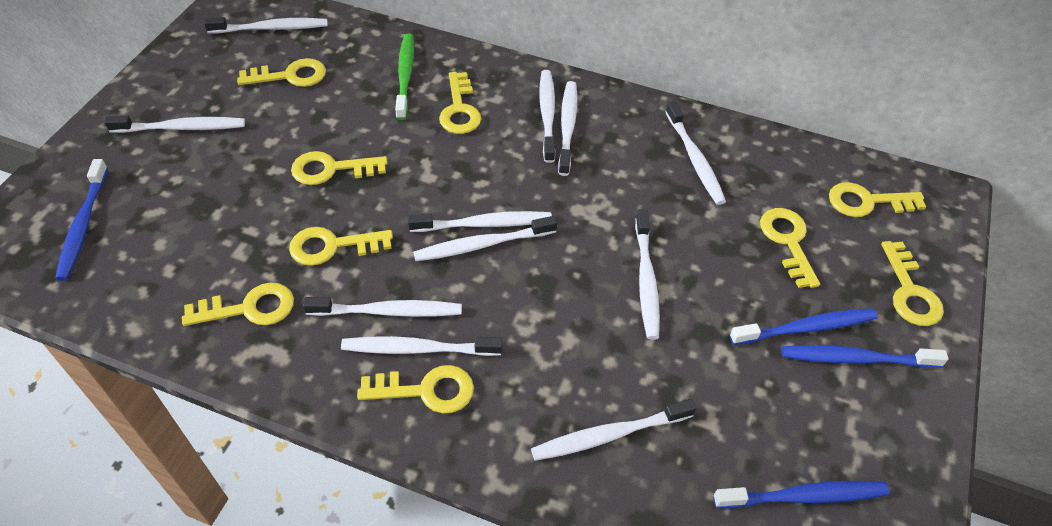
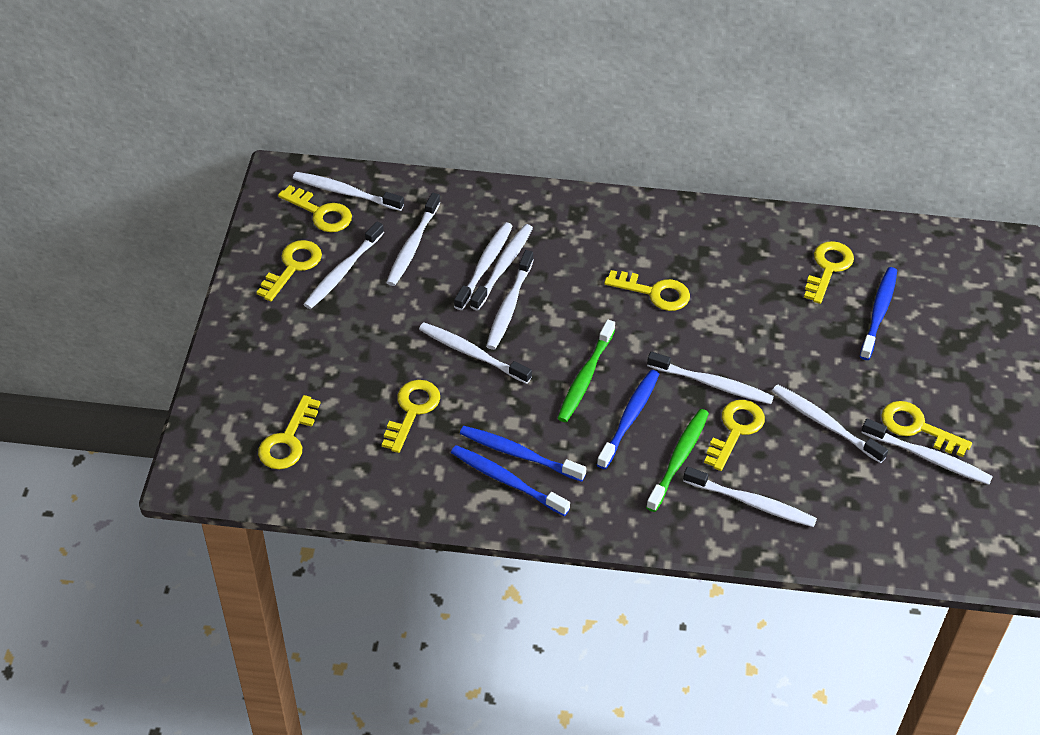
green toothbrush: [395,34,414,120] = 1 -> [558,319,615,422] [646,409,709,512] = 2
yellow key: [182,283,294,326] [237,58,326,87] [289,227,393,266] [291,151,388,185] [357,365,474,414] [439,72,481,134] [760,208,820,288] [829,182,926,217] [881,241,944,326] = 9 -> [257,240,322,301] [258,395,321,469] [278,185,352,232] [382,380,440,453] [604,270,690,311] [704,400,765,471] [804,241,854,304] [881,401,972,457] = 8

